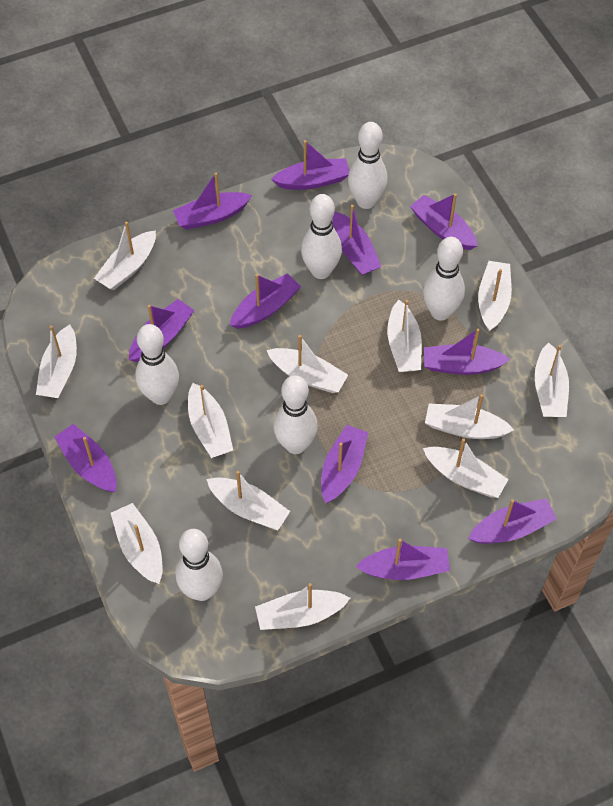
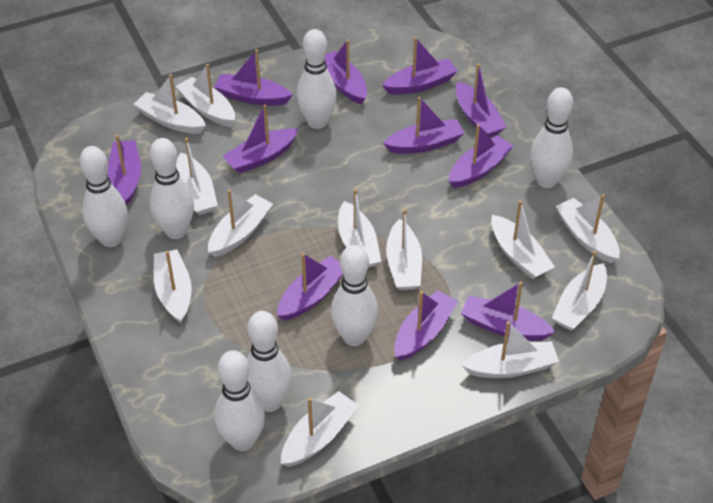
white bowling pin: [135,324,179,405] [176,529,223,601] [273,375,318,454] [301,194,342,279] [348,122,387,209] [423,237,465,320] = 6 -> [80,146,127,247] [150,138,194,239] [214,350,265,451] [247,311,292,412] [297,29,337,129] [331,245,378,346] [530,87,573,188] = 7

